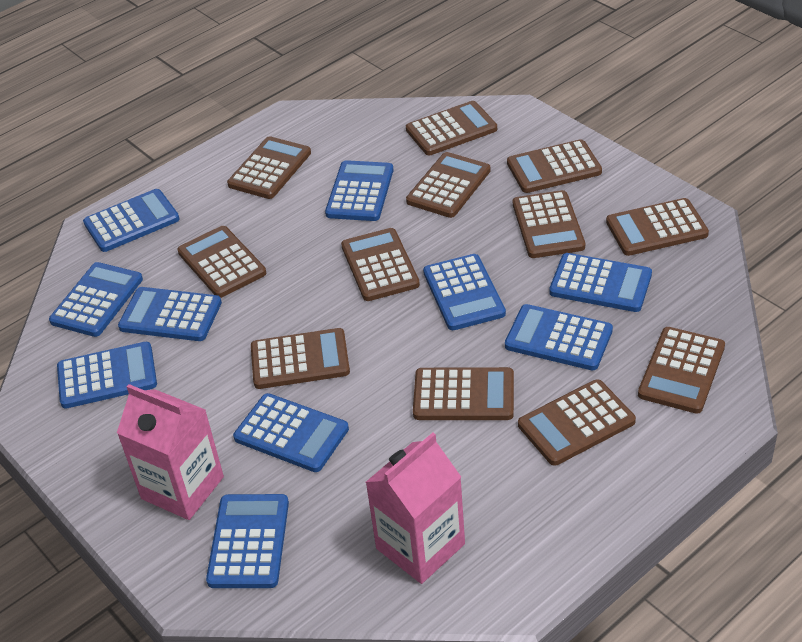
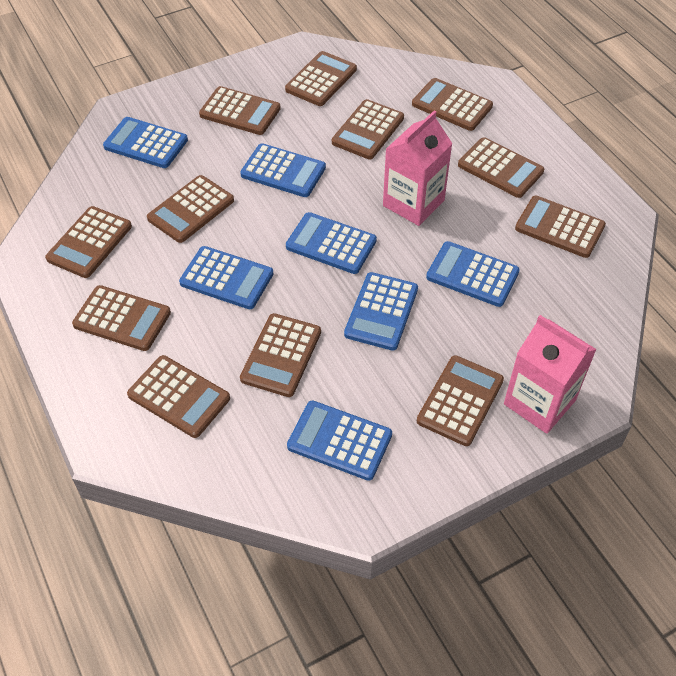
blue calculator: [49,262,143,337] [57,342,157,409] [83,189,179,252] [118,287,222,341] [206,494,289,588] [233,393,349,472] [325,160,394,221] [423,254,506,330] [505,304,613,370] [549,253,652,312] = 10 -> [103,117,188,168] [179,246,273,309] [240,143,326,197] [286,212,377,274] [287,401,392,481] [344,272,418,351] [426,241,520,307] = 7

